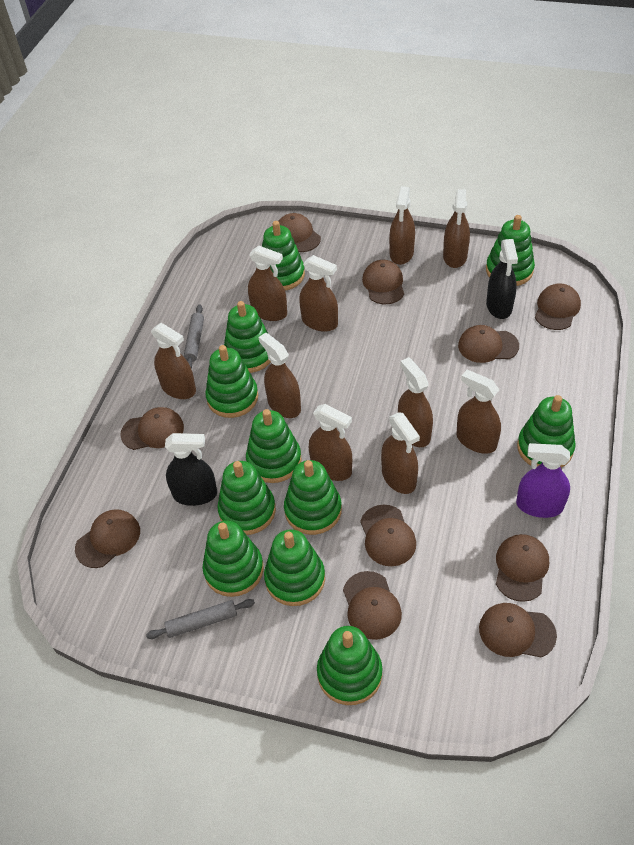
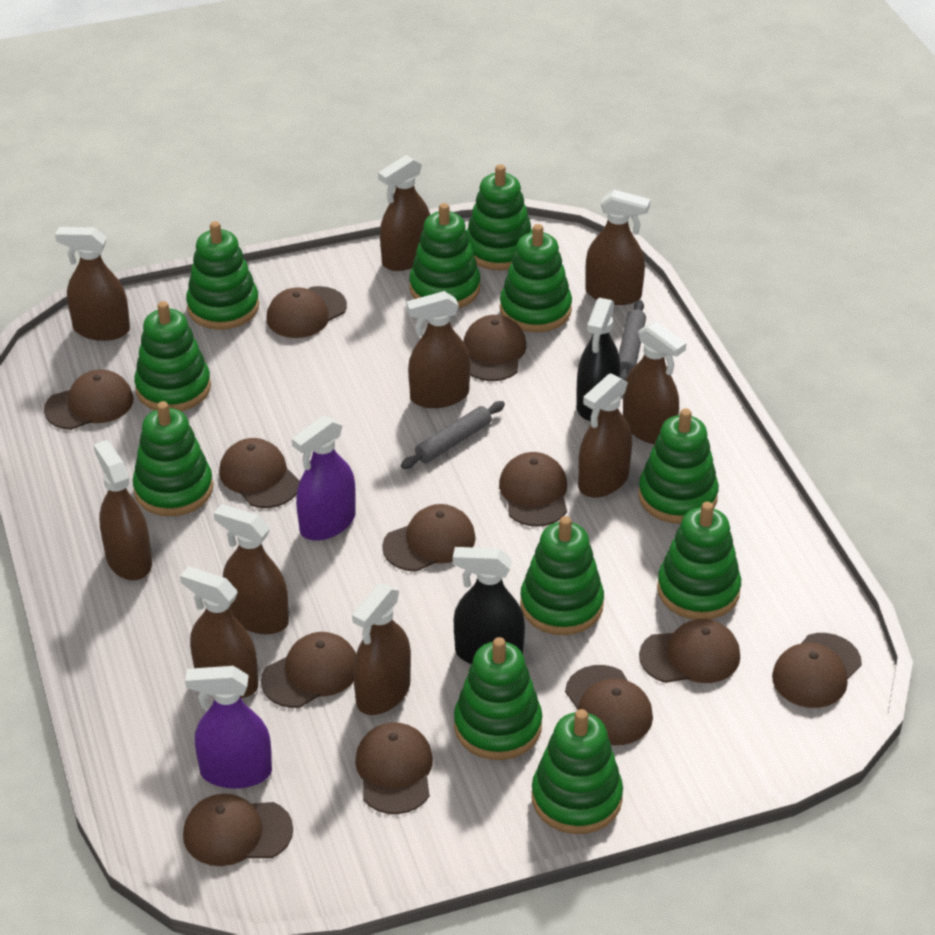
brown cap: [75,509,140,568] [120,407,184,450] [278,213,321,252] [343,571,402,640] [360,505,416,566] [362,260,404,304] [458,325,519,363] [479,603,557,658] [496,534,549,602] [535,283,581,330] = 10 -> [44,369,133,430] [183,794,293,866] [219,438,300,508] [261,632,356,708] [267,286,347,338] [355,722,433,814] [382,504,476,571] [463,315,526,381] [499,452,567,527] [565,665,653,745] [639,619,740,683] [772,633,862,708] = 12
purple spray bottle: [516,443,570,518] = 1 -> [185,666,272,789] [292,416,356,541] = 2

